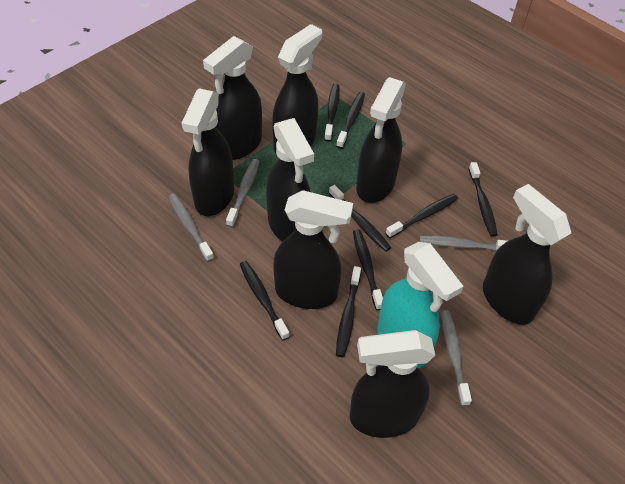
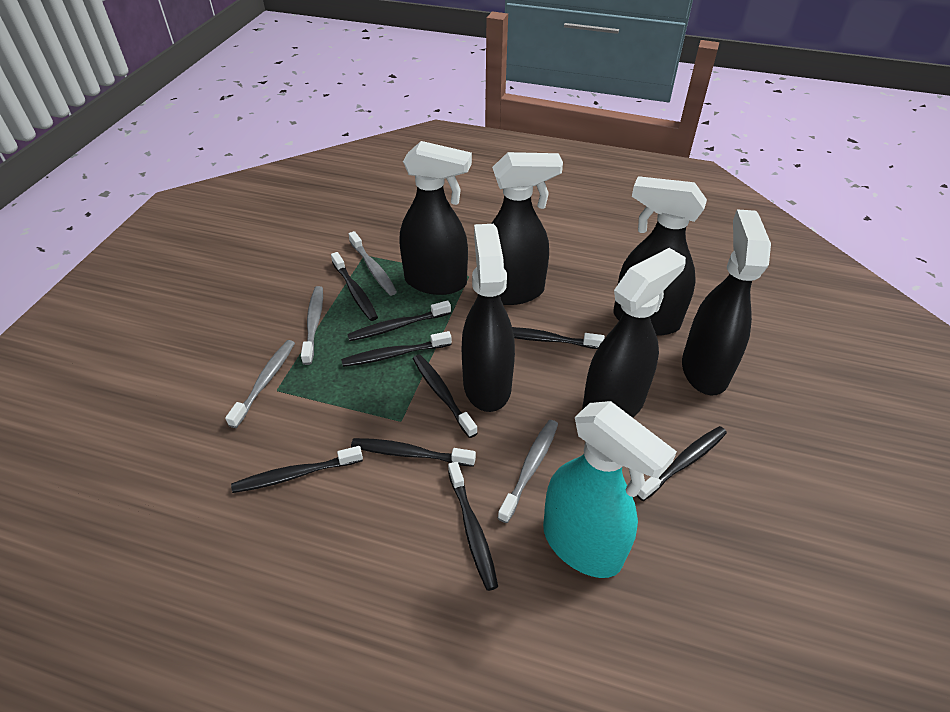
black spray bottle: [182,88,234,216] [203,36,262,160] [266,118,314,242] [272,24,322,153] [273,190,353,309] [350,330,435,438] [356,77,406,203] [483,184,571,325] = 8 -> [400,141,472,295] [462,224,515,412] [491,152,563,305] [582,248,686,418] [613,176,707,335] [682,209,771,395] = 6
black toothbrush: [240,261,290,340] [324,83,340,142] [329,185,391,252] [336,92,365,149] [336,266,361,357] [353,230,383,310] [386,194,458,238] [468,162,498,237] = 8 -> [231,446,363,493] [331,252,378,321] [341,331,452,367] [347,300,451,341] [351,438,476,467] [413,354,478,438] [448,461,498,591] [512,327,605,349] [637,426,727,501] = 9

